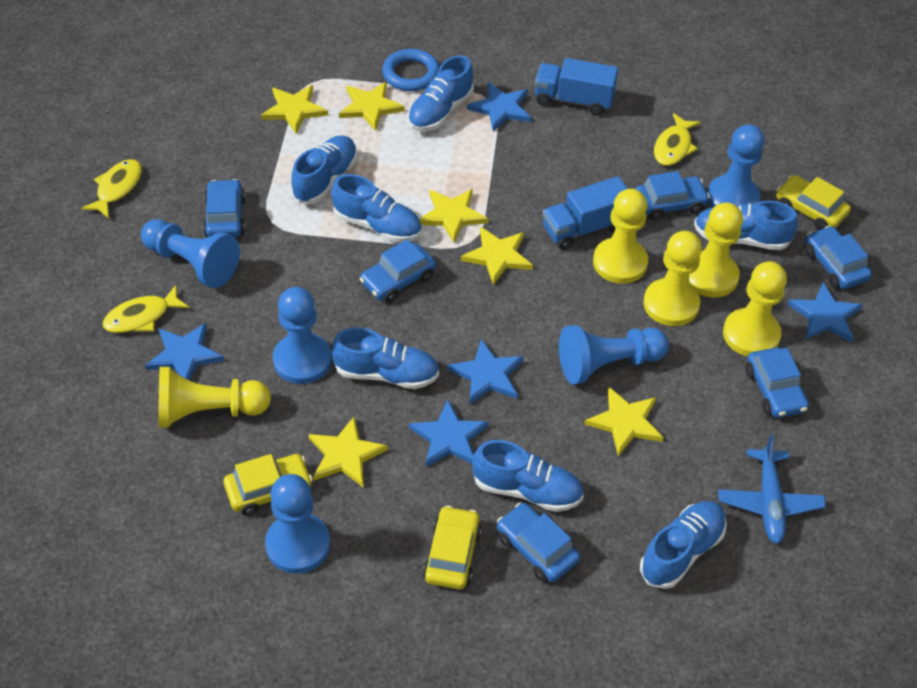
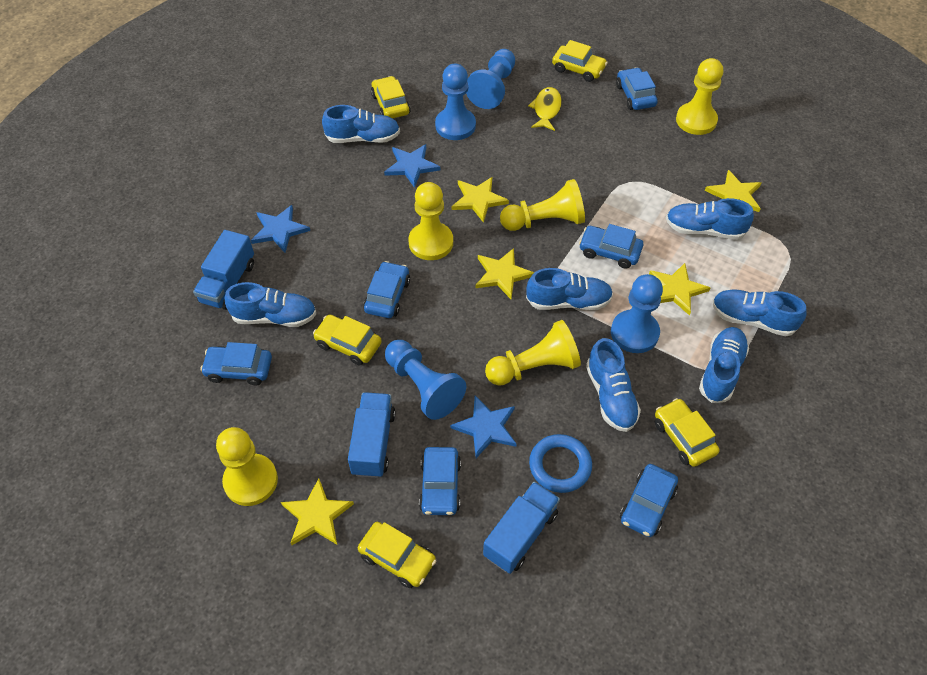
blue pawn: [141,219,240,288] [265,474,330,574] [273,287,332,384] [559,325,669,384] [707,124,765,207] = 5 -> [385,340,466,420] [435,64,476,140] [466,49,515,109] [611,274,663,353] = 4
blue plane: [718,435,826,544] = 1 -> none = 0
blue star: [145,323,224,381] [409,399,489,467] [448,339,524,405] [467,82,531,131] [787,282,863,342] = 5 -> [251,205,310,253] [384,144,440,188] [450,396,516,458] = 3
blue truck: [535,58,618,115] [542,176,628,250] = 2 -> [193,230,254,310] [348,392,396,478] [483,482,560,574] = 3
yellow car: [223,454,313,516] [423,505,482,589] [776,175,851,230] = 3 -> [313,315,382,365] [358,522,436,588] [371,76,411,119] [552,40,608,82] [655,398,720,467] = 5
yellow fish: [81,159,142,218] [102,285,189,333] [654,113,701,166] = 3 -> [528,87,562,131] = 1
yellow star: [261,85,328,134] [308,417,388,488] [339,82,405,131] [420,189,489,243] [461,227,533,285] [584,387,664,456] = 6 -> [281,479,354,545] [452,177,509,223] [476,248,534,299] [649,263,710,316] [705,170,761,212] = 5

